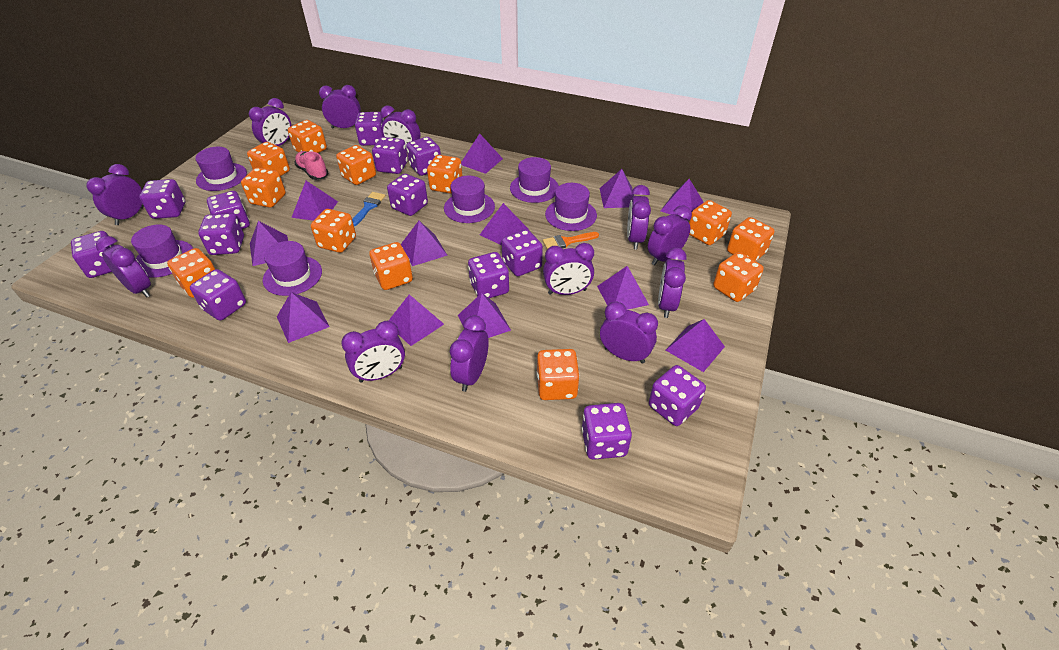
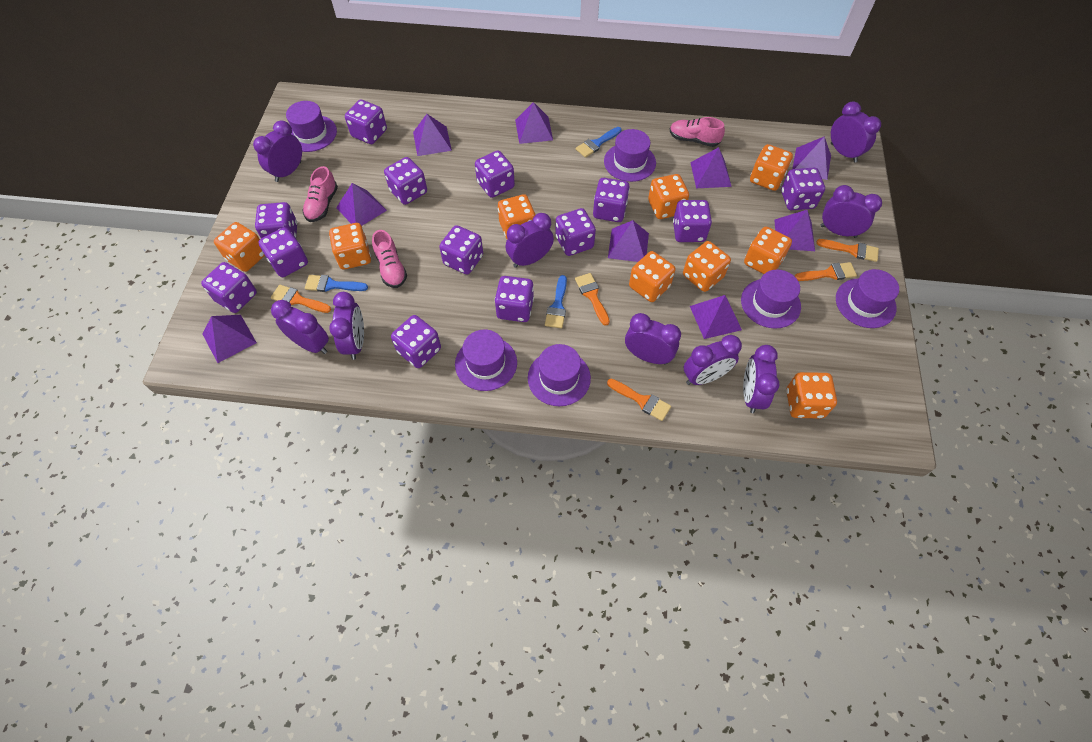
blue brush: [352,192,385,226] = 1 -> [305,275,368,292] [545,275,567,328] [576,127,621,158] = 3
orange brush: [543,232,599,249] = 1 -> [271,285,331,313] [575,273,610,326] [607,379,671,421] [795,262,857,281] [816,239,879,262] = 5
orange dice: [167,248,215,298] [241,167,286,208] [247,142,290,176] [288,120,327,153] [311,209,356,253] [336,145,376,185] [369,242,413,290] [427,155,462,194] [537,349,580,400] [689,200,732,245] [713,252,764,302] [727,217,774,261] = 12 -> [214,222,265,272] [329,223,371,270] [498,194,536,239] [629,251,676,302] [648,174,689,219] [683,241,731,292] [744,227,792,274] [750,144,793,191] [786,372,837,419] = 9
pink shoe: [294,151,328,180] = 1 -> [302,166,338,222] [372,230,407,288] [670,117,725,147] = 3
purple clock: [86,164,144,225] [96,236,151,297] [249,98,291,146] [319,85,361,128] [341,321,405,383] [380,106,421,151] [450,315,489,392] [543,243,594,295] [600,302,658,364] [627,185,651,249] [648,205,692,265] [658,248,687,318] = 12 -> [253,120,302,182] [271,300,329,354] [329,292,364,360] [506,213,554,268] [625,313,681,365] [684,335,742,385] [743,345,780,413] [821,185,882,238] [831,101,881,163] = 9
purple pyramid: [250,221,288,266] [277,292,330,343] [291,181,338,221] [388,294,444,346] [401,221,448,266] [458,293,511,338] [461,133,503,174] [480,203,529,246] [597,266,649,310] [600,169,634,208] [661,179,704,221] [666,319,725,372] = 12 -> [203,315,257,363] [336,183,387,226] [413,114,452,156] [515,102,553,144] [608,220,649,262] [690,147,732,188] [690,295,742,339] [774,210,815,251] [792,136,831,180] = 9

